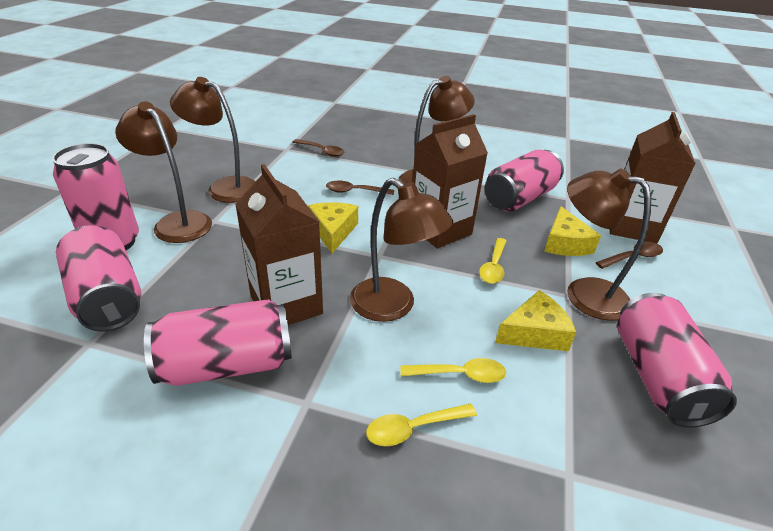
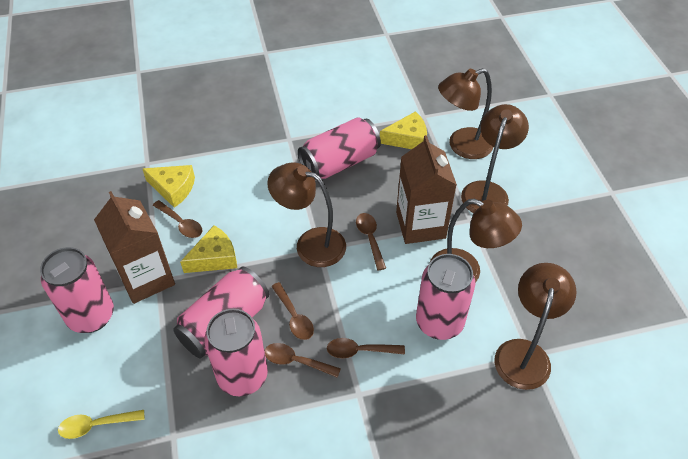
brown carton: [235,164,323,325] [412,114,488,248] [610,112,696,243] = 3 -> [94,191,175,304] [396,135,457,244] = 2
brown spoon: [293,139,344,157] [326,181,394,195] [596,242,663,269] = 3 -> [153,200,202,238] [265,343,341,378] [271,282,314,340] [327,338,405,358] [356,213,386,271] = 5
yellow spoon: [366,404,477,446] [400,358,506,383] [479,238,506,284] = 3 -> [58,410,145,439] = 1

